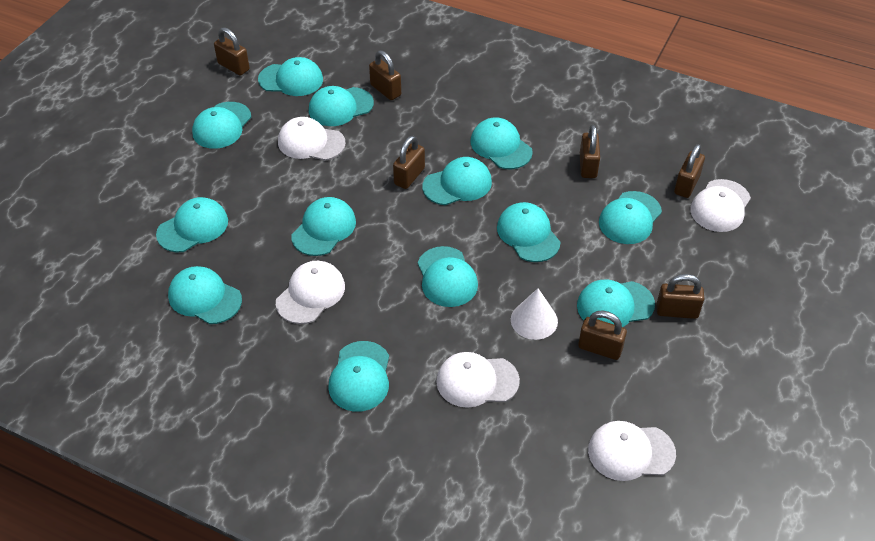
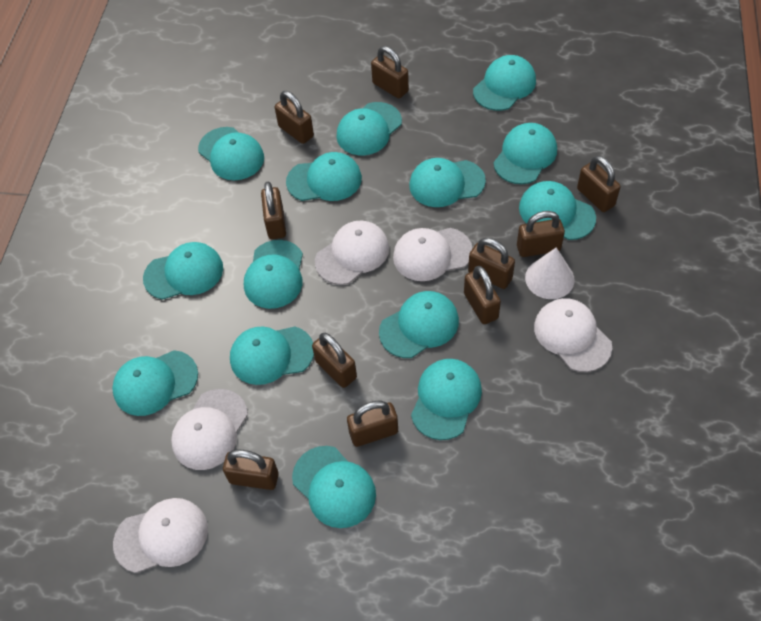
brown padlock: [214,27,250,75] [369,50,401,100] [393,136,425,189] [578,310,627,360] [580,125,600,178] [657,274,704,319] [674,144,705,198] = 7 -> [223,449,279,490] [261,182,286,239] [275,91,314,144] [312,333,357,388] [347,401,398,447] [371,46,409,99] [464,266,501,324] [468,238,515,289] [517,211,565,257] [577,156,620,212] = 10
turquoise cap: [156,197,228,252] [168,266,242,324] [192,102,251,149] [258,57,323,96] [291,197,356,256] [309,86,374,126] [328,341,389,412] [418,246,478,307] [422,157,492,205] [471,118,533,169] [497,202,560,262] [577,279,655,327] [599,191,662,244] = 13 -> [112,350,198,416] [143,242,223,300] [198,127,264,180] [230,326,314,385] [244,240,303,309] [286,152,362,201] [292,446,376,528] [336,102,402,155] [379,291,459,358] [409,158,486,207] [411,359,482,440] [473,55,536,111] [493,123,557,184] [519,181,596,240] = 14

